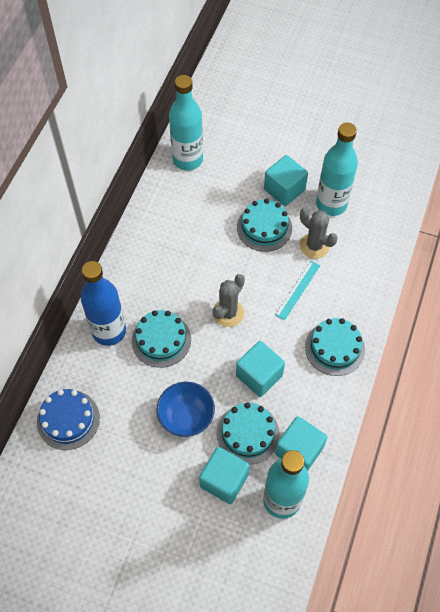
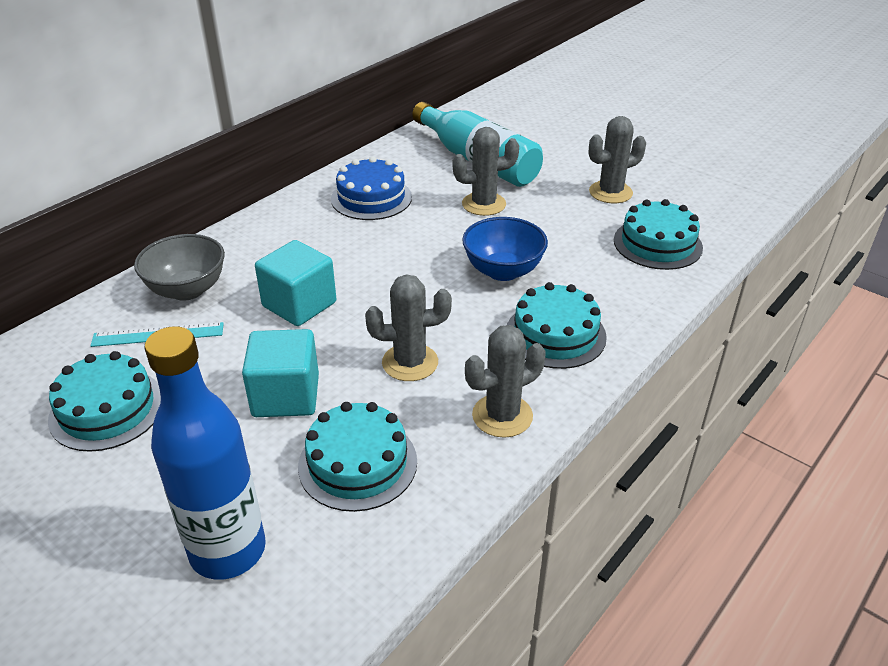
grey bowl: none = 0 -> [134,234,225,301] = 1
grey cactus: [213,274,245,327] [300,208,338,259] = 2 -> [365,274,452,381] [453,127,519,216] [465,325,545,438] [589,116,646,203] = 4
turquoise bottle: [169,75,203,171] [263,450,309,519] [316,123,358,216] = 3 -> [412,102,543,187] = 1
turquoise cube: [199,447,250,504] [236,341,285,397] [264,155,308,206] [275,416,327,471] = 4 -> [242,329,319,417] [255,240,336,326] = 2

